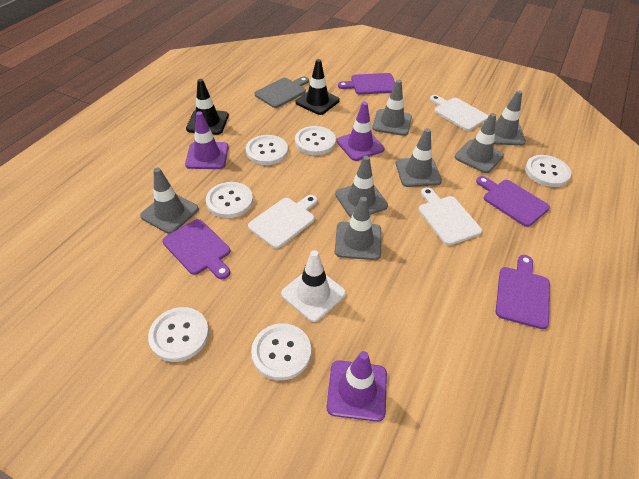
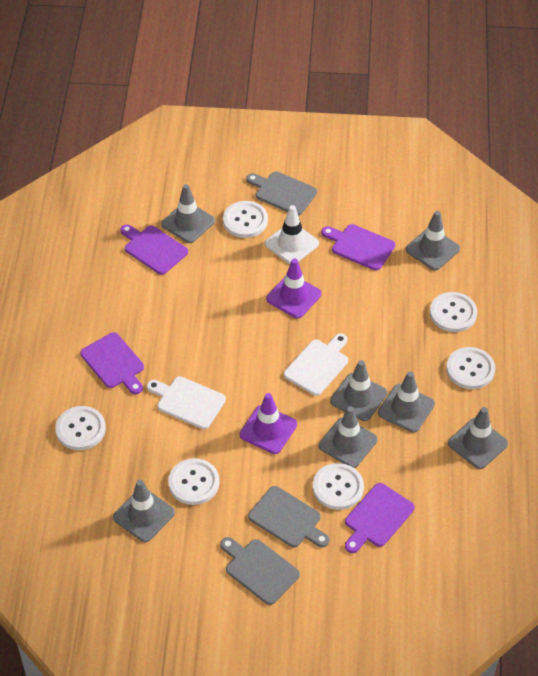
black traffic cone: [186,79,229,135] [295,59,340,115] = 2 -> none = 0
grey cutting board: [255,77,309,108] = 1 -> [220,537,300,605] [246,171,317,216] [248,486,329,547] = 3
purple traffic cone: [185,111,229,169] [327,351,387,422] [337,102,384,161] = 3 -> [240,393,297,454] [266,258,321,318] = 2
white cutting board: [248,195,317,249] [419,187,482,245] [430,95,489,131] = 3 -> [147,376,226,429] [284,333,348,396] = 2

